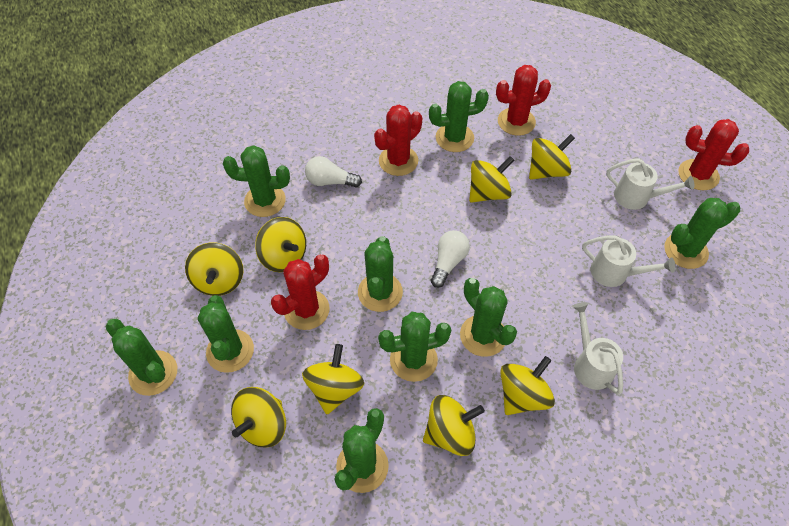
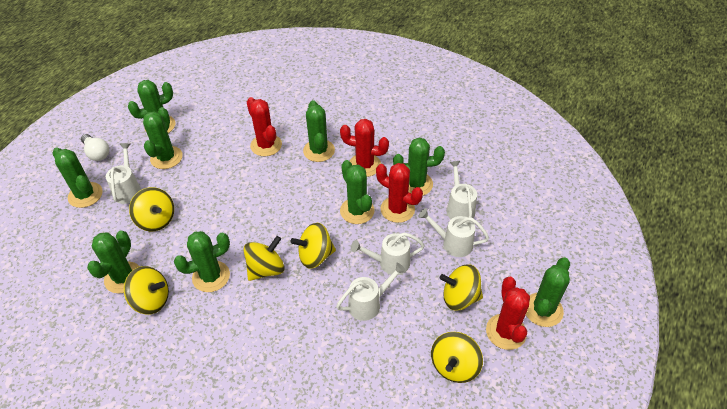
white light bulb: [305,156,362,188] [431,230,470,288] = 2 -> [81,134,109,161] = 1
white watering can: [573,302,623,395] [582,235,675,287] [606,158,694,210] = 3 -> [106,143,141,204] [336,263,406,321] [351,232,425,275] [418,208,489,257] [447,161,477,219] = 5
yellow spinning top: [185,242,243,296] [231,387,286,447] [255,217,306,272] [302,344,364,414] [423,395,485,456] [469,156,514,203] [500,356,555,415] [529,134,575,180] = 8 -> [124,266,169,315] [129,187,174,232] [243,236,285,281] [290,223,336,269] [431,332,483,383] [440,264,483,311] = 6

